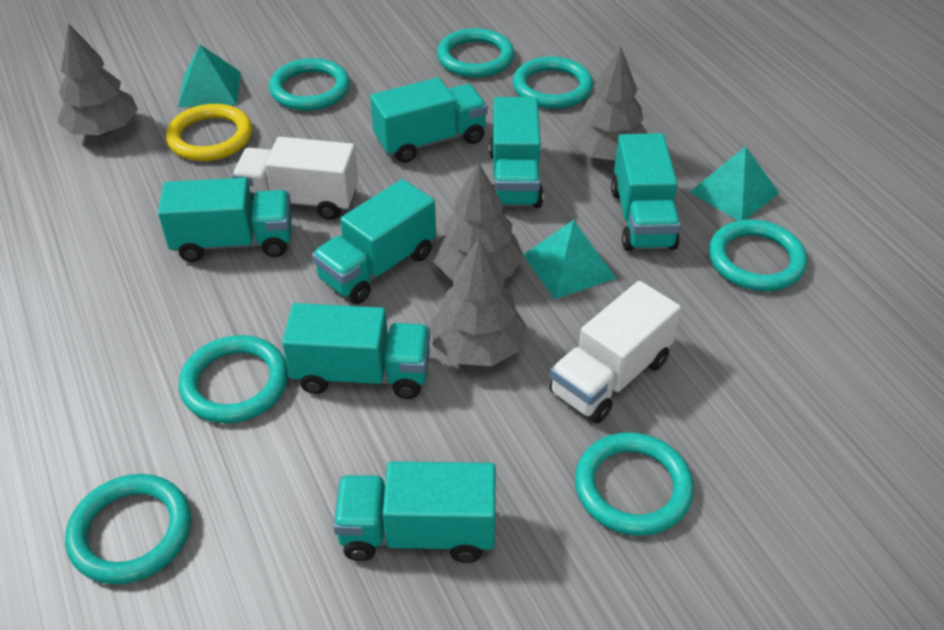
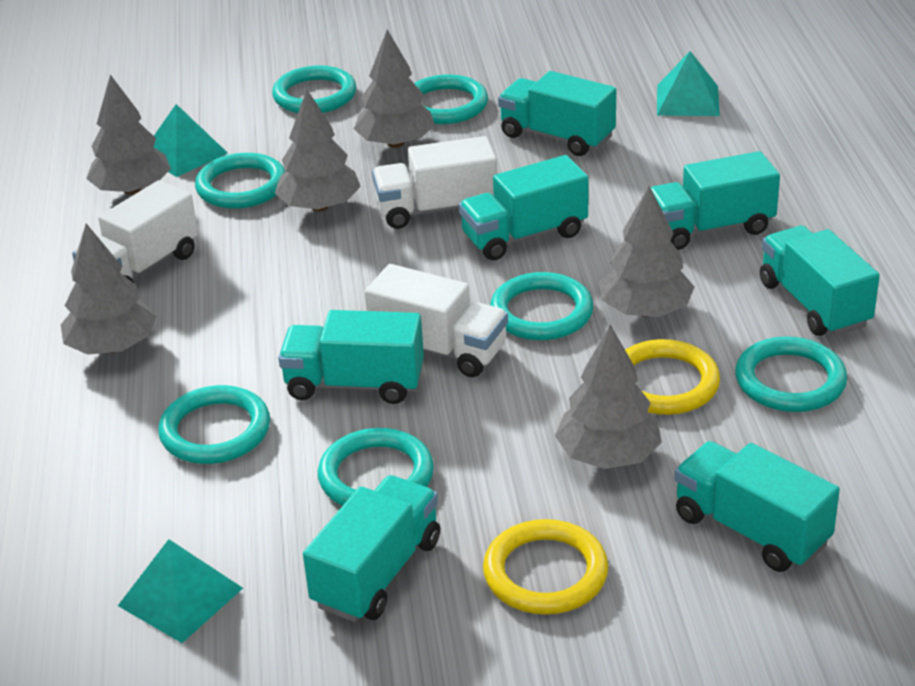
grey tree: [57,23,138,135] [431,238,527,366] [433,162,524,280] [571,47,648,160] = 4 -> [61,223,156,355] [86,75,171,195] [275,89,361,211] [354,30,435,148] [555,325,662,469] [599,186,694,317] = 6
white truck: [232,137,358,220] [549,281,681,423] = 2 -> [72,180,198,283] [365,264,508,377] [372,136,497,229] = 3
yellow ring: [166,104,252,161] = 1 -> [483,519,608,615] [625,339,720,415] = 2

